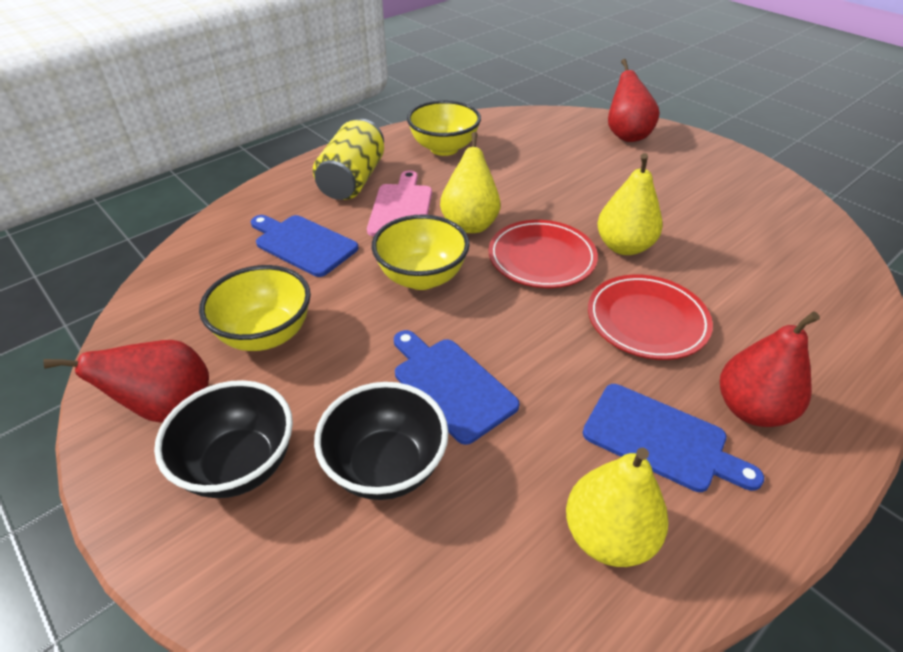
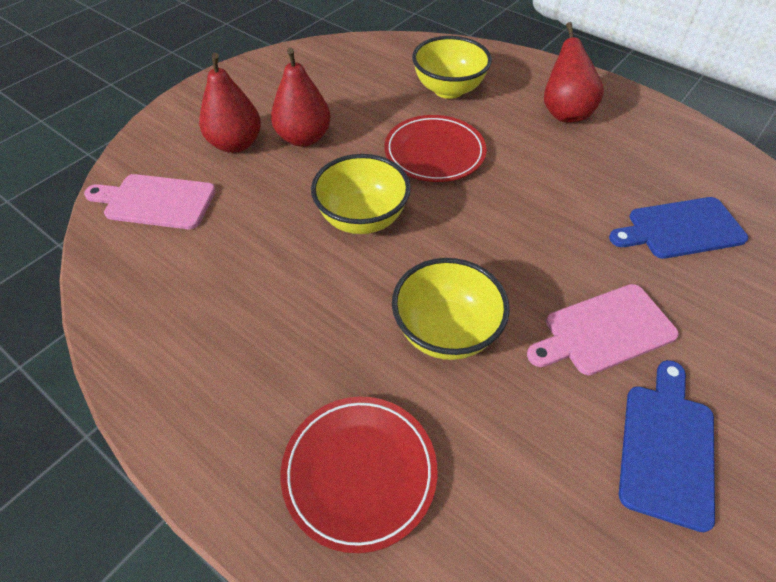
black bowl: [154,380,293,498] [314,382,449,500] = 2 -> none = 0
blue cutting board: [250,215,359,277] [394,330,520,445] [583,384,764,492] = 3 -> [609,197,748,259] [619,360,715,532] = 2
pink cutting board: [367,170,432,236] = 1 -> [84,174,216,229] [527,284,679,375] = 2
yellow can: [313,118,384,200] = 1 -> none = 0
yellow pear: [440,132,501,233] [566,448,669,567] [597,153,663,255] = 3 -> none = 0

